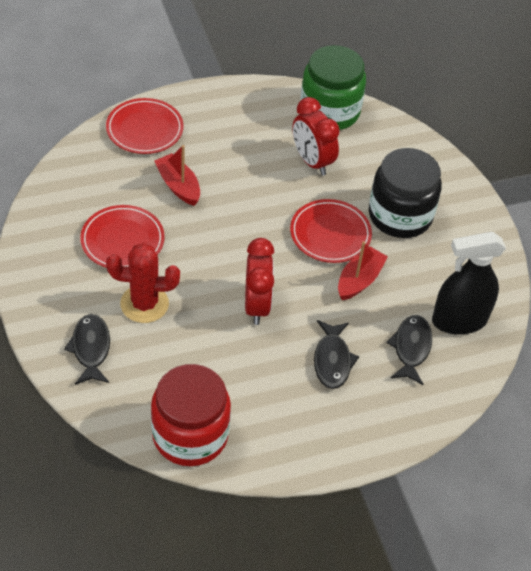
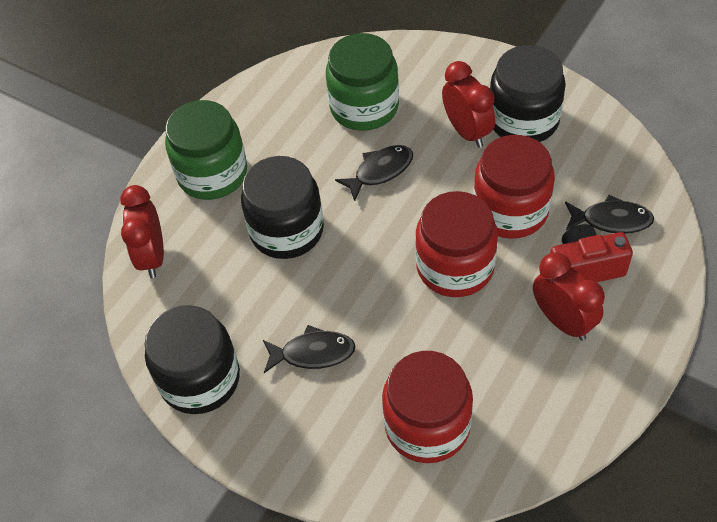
black jar: [369,148,442,238] = 1 -> [145,305,240,414] [241,156,324,259] [490,45,566,142] = 3
black spray bottle: [432,232,506,335] = 1 -> none = 0
green jar: [300,45,366,130] = 1 -> [165,100,247,200] [326,33,399,131] = 2
red boat: [154,145,200,206] [338,241,388,300] = 2 -> none = 0
red cactus: [106,243,180,323] = 1 -> none = 0
red camera: none = 0 -> [550,224,633,282] = 1
red clock: [245,238,274,325] [292,97,340,176] = 2 -> [120,185,164,278] [442,61,495,148] [533,252,605,341] = 3
red jar: [151,364,231,466] = 1 -> [382,351,473,463] [415,191,498,297] [473,135,555,238] = 3
red plate: [80,205,165,268] [106,98,184,154] [290,199,372,263] = 3 -> none = 0

